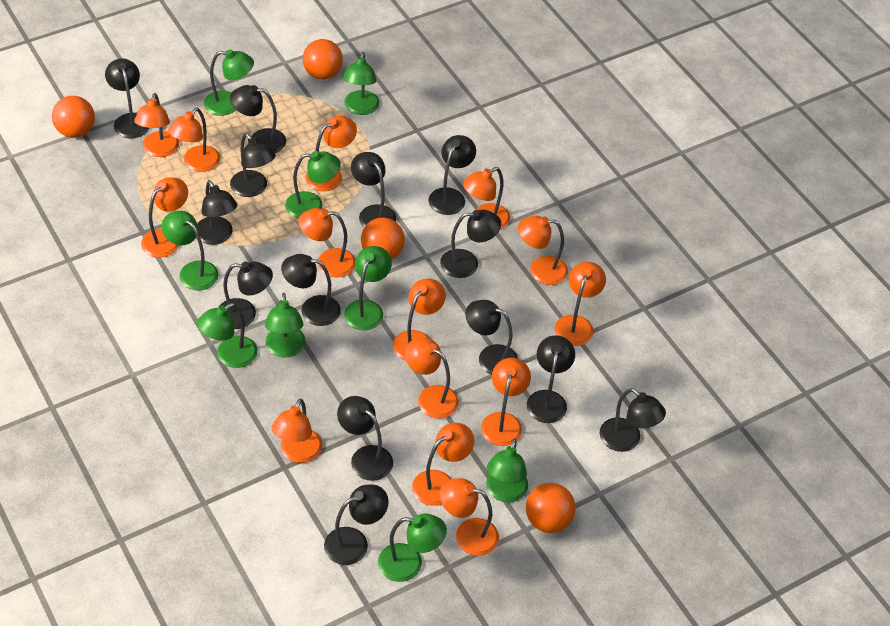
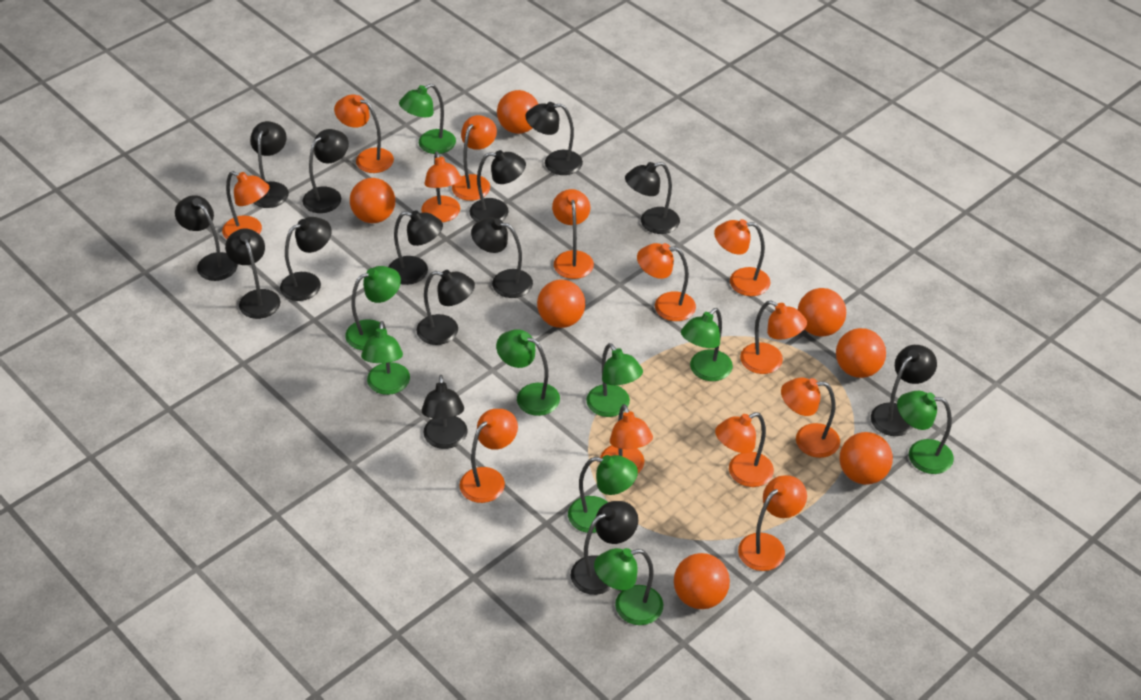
orange ball: [52,96,95,138] [303,39,343,80] [361,218,405,260] [526,483,576,533] = 4 -> [350,178,395,223] [497,90,538,134] [537,280,585,328] [674,553,730,609] [798,288,846,337] [836,328,886,378] [839,432,893,485] = 7
orange lamp: [134,93,179,157] [141,177,188,258] [168,108,220,172] [272,398,322,463] [298,208,356,277] [306,116,357,191] [393,278,446,361] [405,338,459,418] [412,423,474,506] [440,478,499,556] [463,167,510,230] [481,358,531,446] [518,216,568,285] [555,262,606,346] = 14 -> [222,171,270,239] [334,95,394,173] [421,152,462,222] [452,115,497,201] [459,409,518,503] [552,189,594,279] [600,404,653,473] [637,243,696,321] [714,219,770,296] [715,412,774,487] [738,475,807,571] [740,300,807,374] [781,377,840,458] = 13

